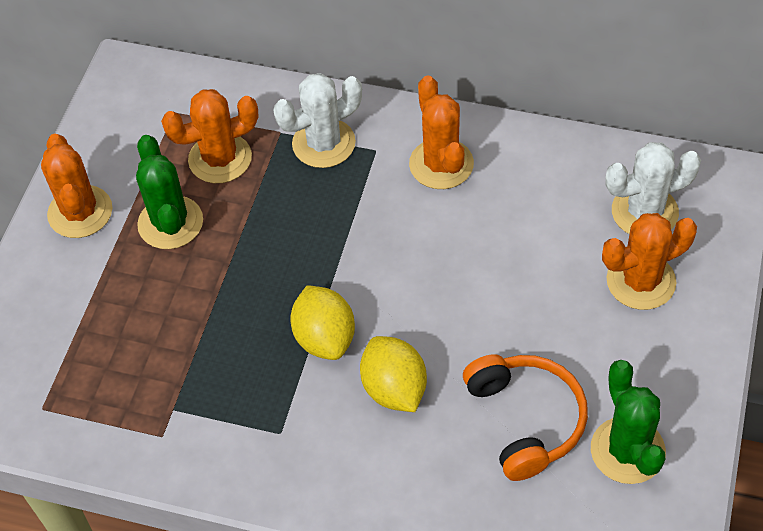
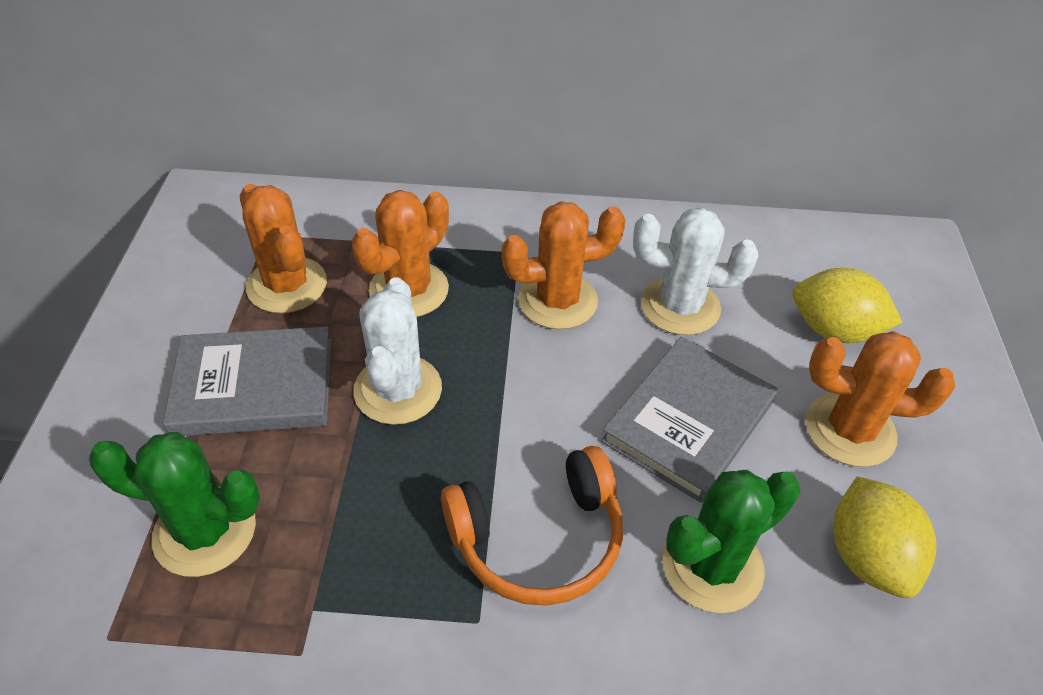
grey book: none = 0 -> [163,327,331,436] [601,337,778,503] = 2

